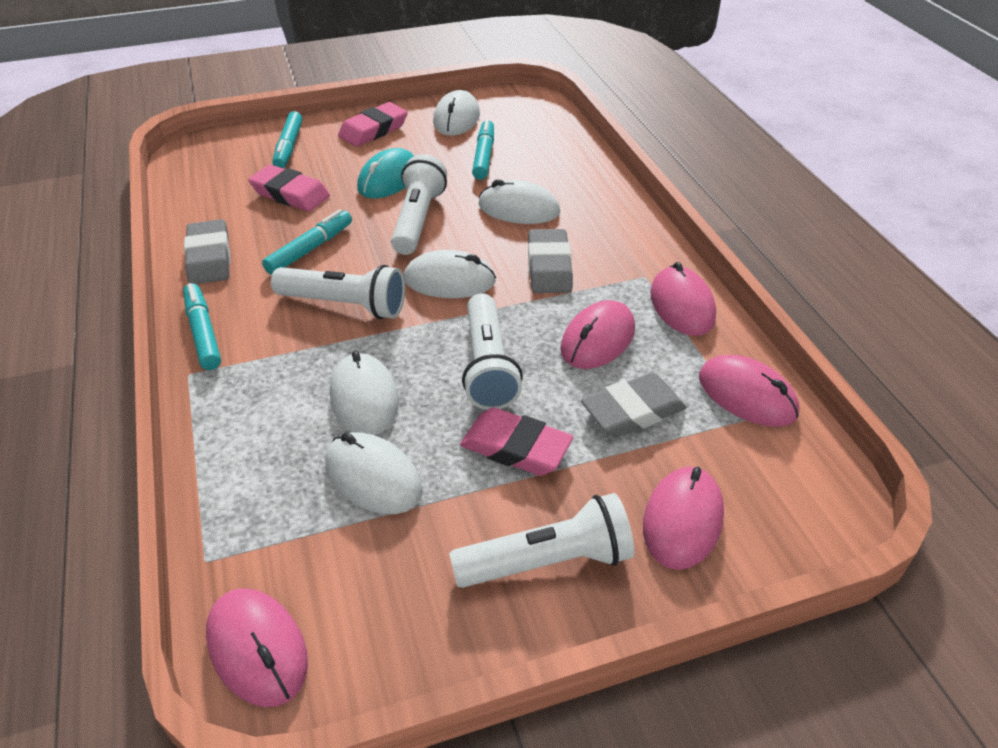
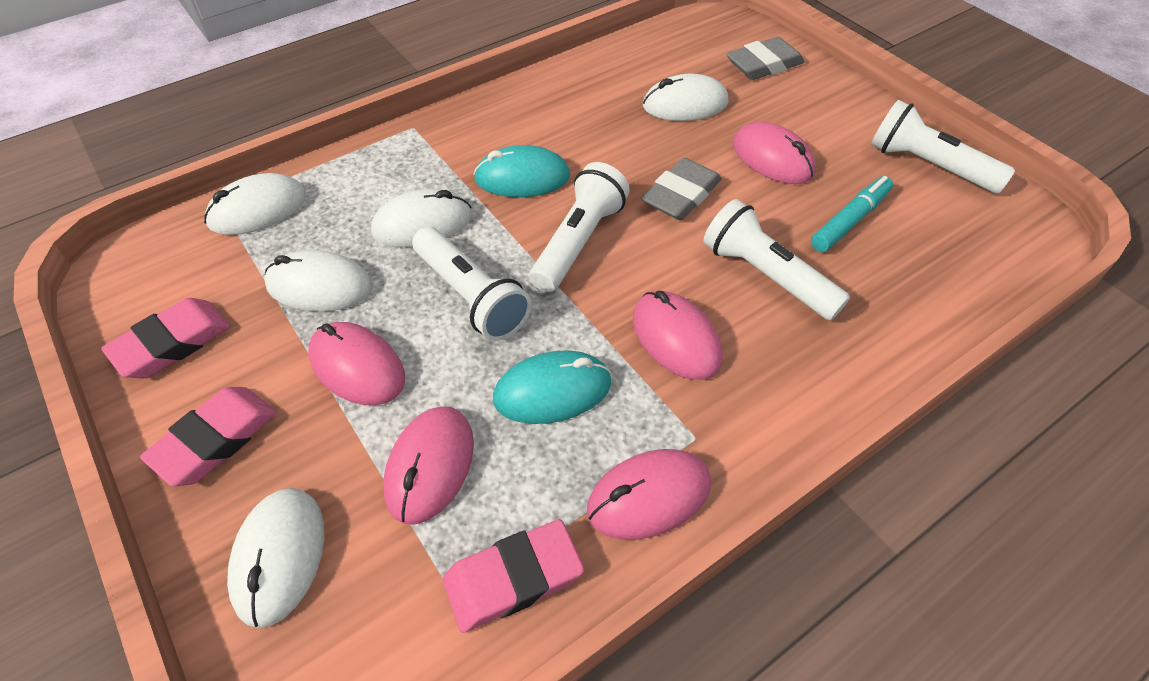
grey eraser: [184,219,230,284] [528,229,573,293] [581,373,687,437] = 3 -> [641,158,721,220] [726,37,805,80] = 2
turquoise marker: [183,283,221,370] [262,209,352,275] [273,111,302,168] [472,119,494,180] = 4 -> [811,176,893,252] = 1
turquoise mouse: [357,148,414,198] = 1 -> [473,145,570,197] [493,351,611,424] = 2

